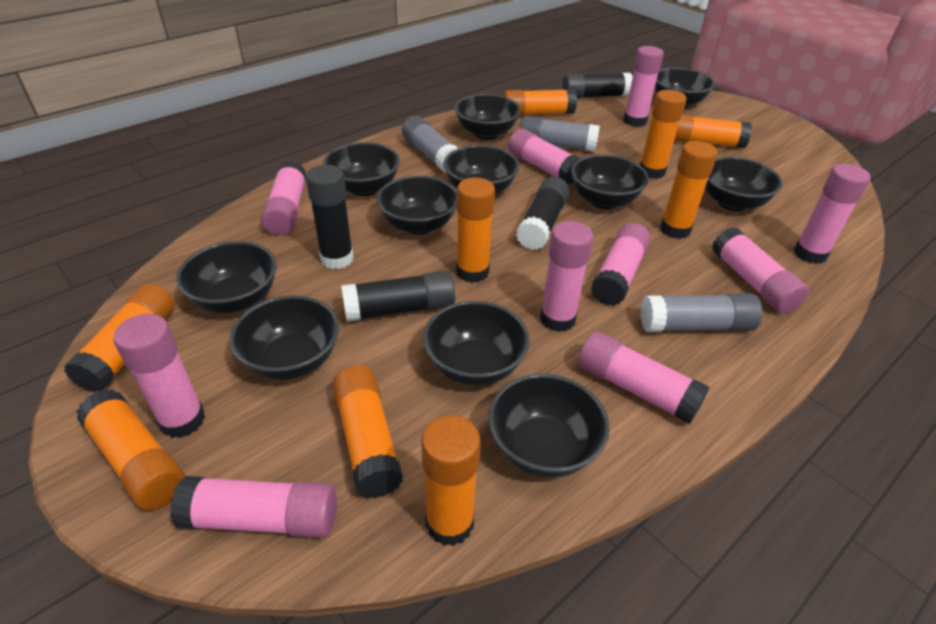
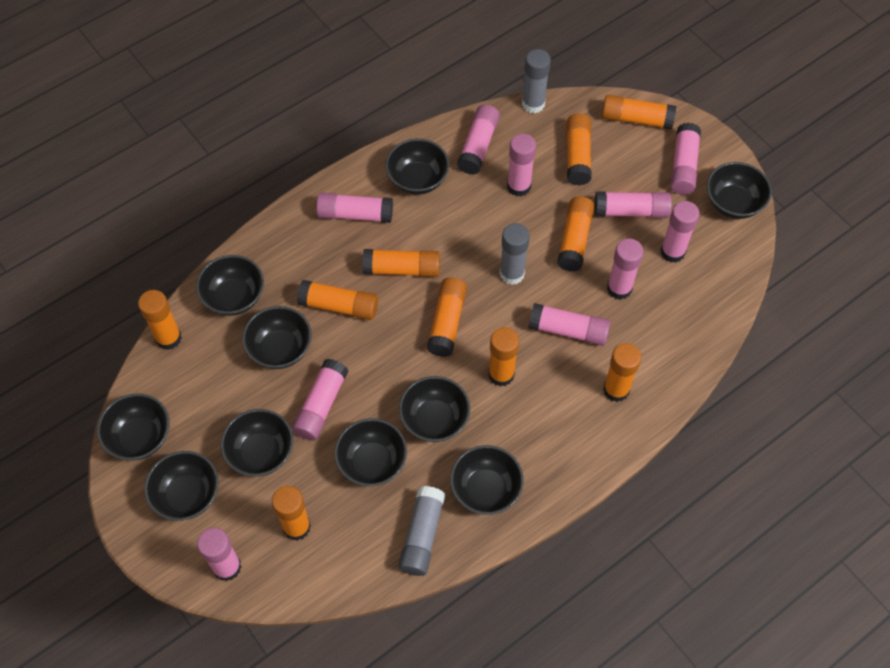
black bowl: [176,241,277,313] [229,295,339,380] [323,142,400,196] [377,176,457,235] [423,301,530,386] [444,145,519,195] [455,94,521,140] [488,374,609,478] [571,154,649,209] [655,68,715,108] [705,157,783,211] = 11 -> [97,393,170,461] [144,451,219,521] [196,255,264,316] [221,409,293,476] [242,306,312,369] [334,418,407,487] [385,139,449,195] [399,376,470,442] [450,445,524,515] [707,162,772,219] = 10
black glue stick: [306,165,354,269] [341,271,455,322] [516,177,570,250] [562,73,633,98] = 4 -> none = 0
orange glue stick: [64,284,175,392] [76,389,185,511] [332,365,403,498] [421,415,481,546] [456,177,495,283] [503,89,577,116] [640,90,686,179] [660,141,718,239] [674,115,752,148] = 9 -> [138,290,182,350] [272,486,311,541] [297,280,378,320] [362,249,440,277] [427,278,467,357] [488,327,519,387] [557,196,595,272] [566,113,592,186] [602,95,676,129] [603,343,641,402] = 10

